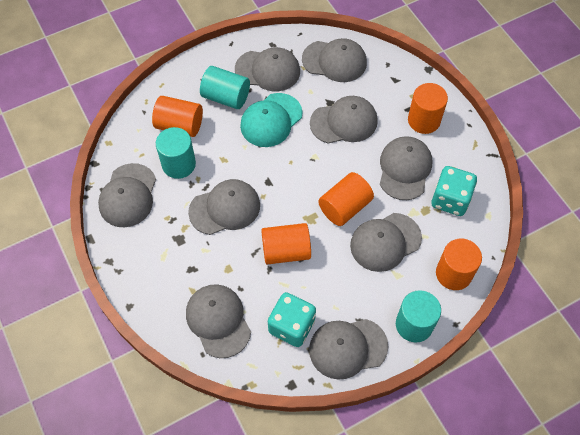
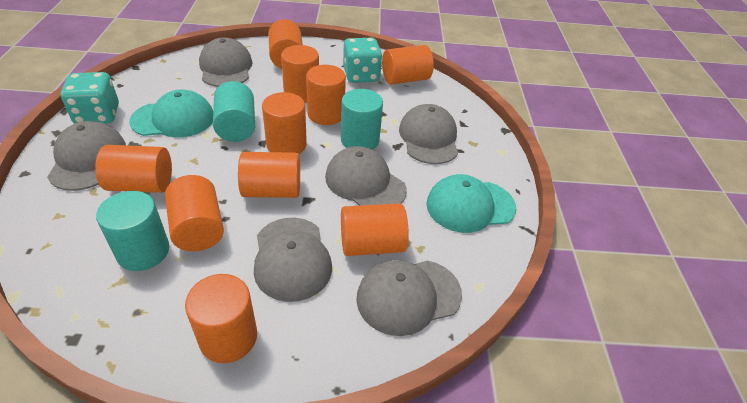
grey cap: [98,163,156,227] [186,284,251,358] [188,179,260,235] [235,47,300,91] [302,38,367,82] [309,319,388,380] [310,96,378,144] [350,213,422,272] [380,136,432,200] = 9 -> [47,121,126,191] [199,37,253,87] [254,218,332,302] [325,146,407,206] [356,260,462,336] [399,104,458,164] = 6
orange cylinder: [152,96,203,137] [261,223,311,264] [318,172,374,226] [408,83,448,134] [436,239,482,290] = 5 -> [95,145,172,193] [165,175,224,251] [185,274,257,363] [238,152,300,198] [262,92,307,154] [268,19,303,68] [281,45,319,103] [306,65,346,125] [341,204,409,256] [382,45,434,85] = 10
turquoise cap: [240,93,303,147] = 1 -> [129,89,213,137] [426,174,516,233] = 2

